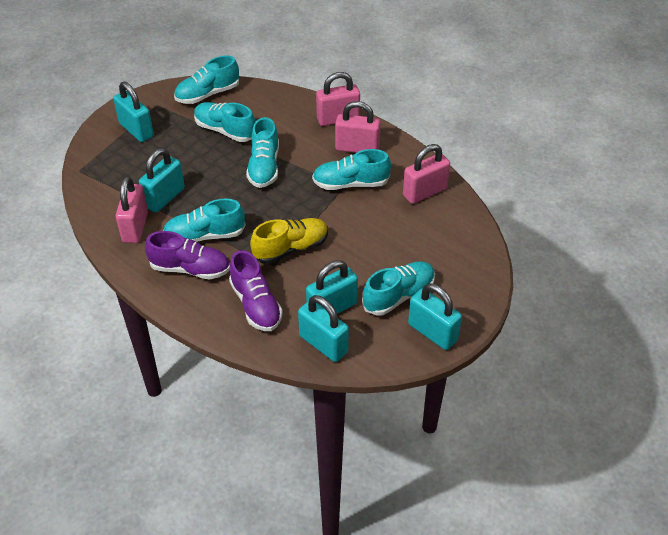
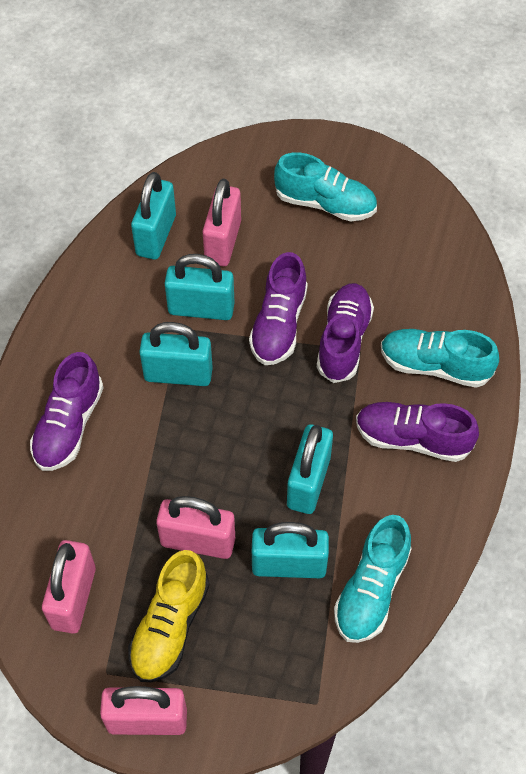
purple shoe: [145,231,230,280] [229,250,283,331] = 2 -> [30,352,104,471] [249,252,308,365] [317,283,374,383] [356,402,479,462] = 4
turquoise shoe: [163,198,245,242] [174,55,239,104] [194,102,255,142] [246,117,279,188] [312,149,391,190] [362,261,435,316] = 6 -> [274,152,377,222] [334,515,412,643] [381,329,499,388] = 3

